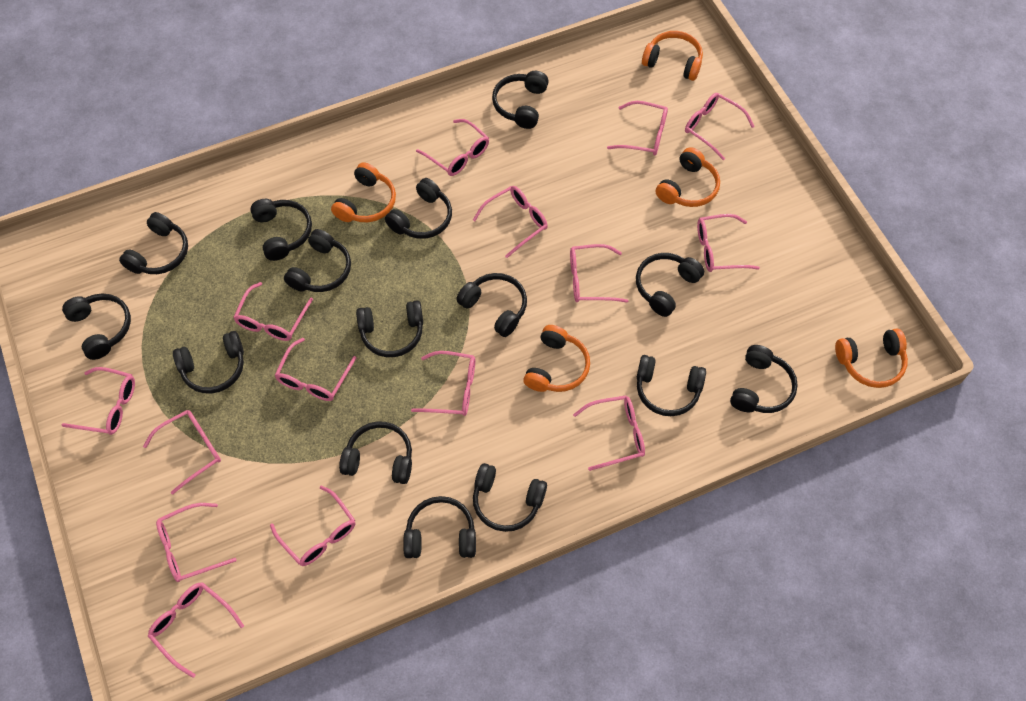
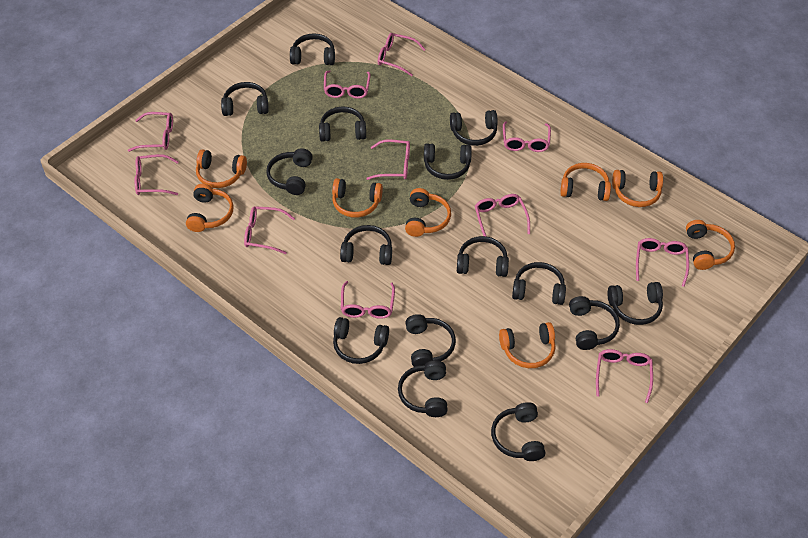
orange headphones: [331,162,396,222] [523,325,590,392] [642,31,703,81] [656,147,720,207] [835,328,908,388] = 5 -> [186,184,234,232] [196,149,247,188] [332,178,383,218] [405,188,451,237] [499,322,556,368] [560,163,611,201] [612,170,663,207] [686,220,735,270] = 8
pink glasses: [62,367,135,435] [143,410,221,494] [148,582,244,678] [156,503,237,582] [233,282,313,341] [270,486,355,566] [275,338,356,401] [411,351,475,416] [416,119,489,176] [473,186,548,258] [570,244,628,303] [573,395,645,471] [607,101,668,156] [685,93,755,160] [697,214,760,272] = 15 -> [128,112,173,152] [135,154,179,195] [244,206,295,254] [324,70,371,99] [341,281,395,319] [366,139,410,180] [378,33,426,76] [475,194,530,237] [503,121,551,152] [596,349,653,403] [636,238,689,287] = 11

